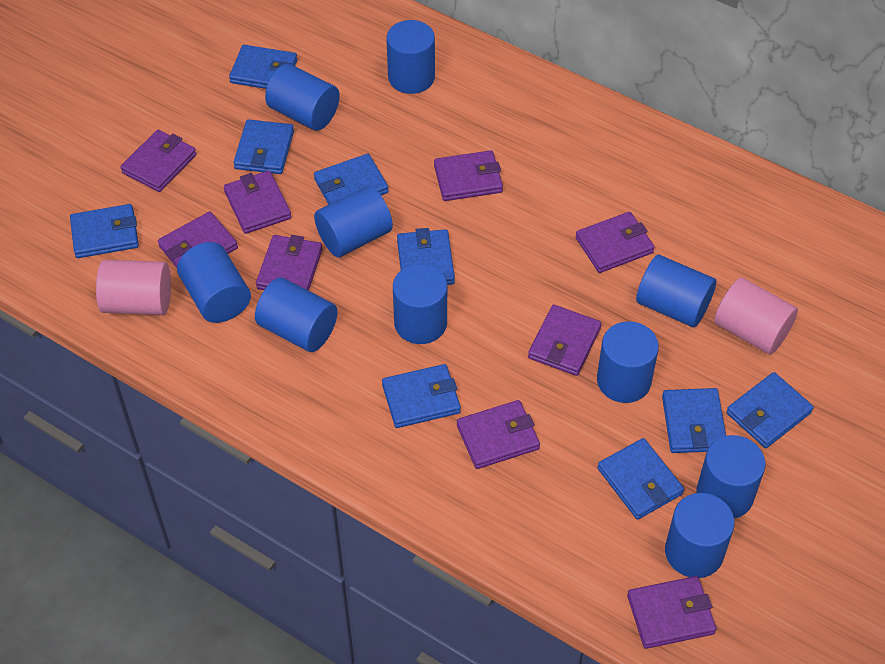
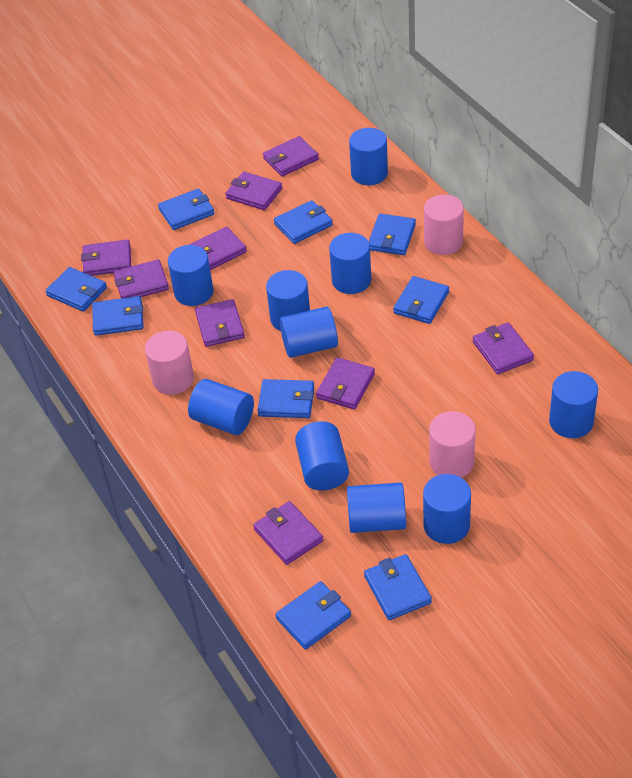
pink cylinder: [96,260,171,315] [714,277,798,354] = 2 -> [145,331,194,395] [424,195,464,255] [429,411,476,478] = 3

